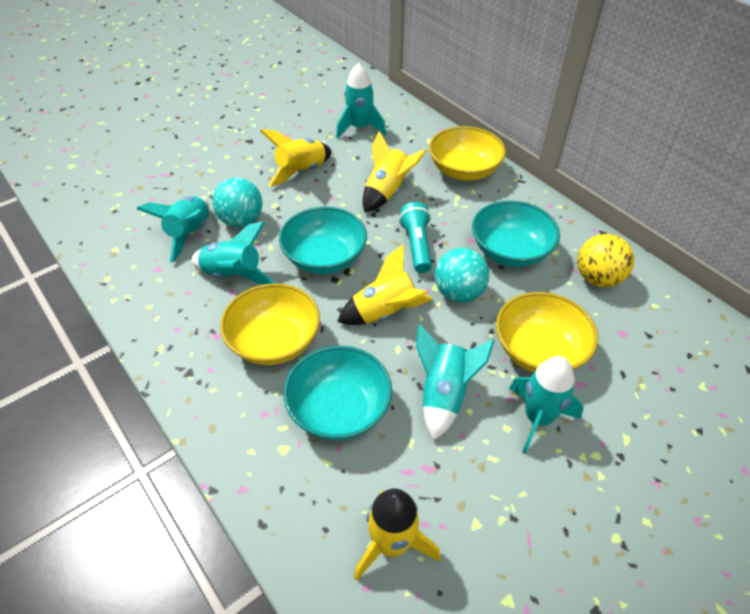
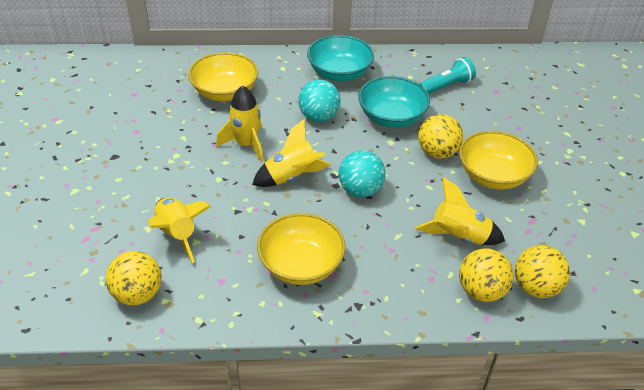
turquoise bowl: [279,207,367,274] [283,346,392,441] [472,200,560,267] = 3 -> [307,35,374,81] [358,76,430,128] = 2
turquoise rocket: [137,196,210,262] [191,221,275,284] [336,63,386,138] [416,324,495,441] [509,356,584,454] = 5 -> none = 0
yellow ball: [577,234,634,287] = 1 -> [106,251,161,306] [418,114,463,159] [459,248,514,302] [515,245,570,298] = 4

